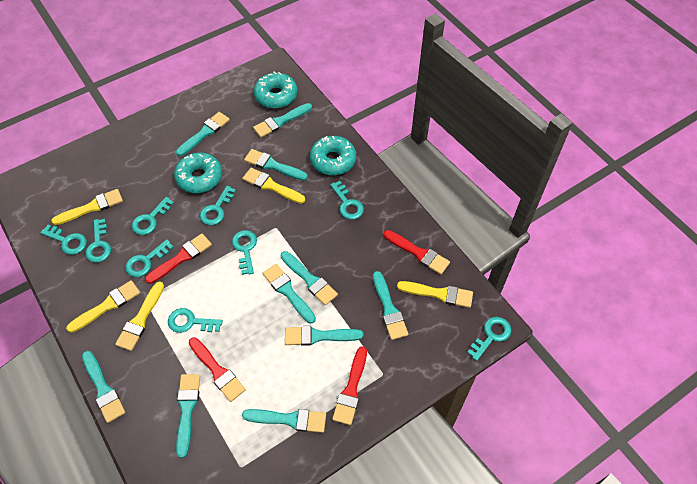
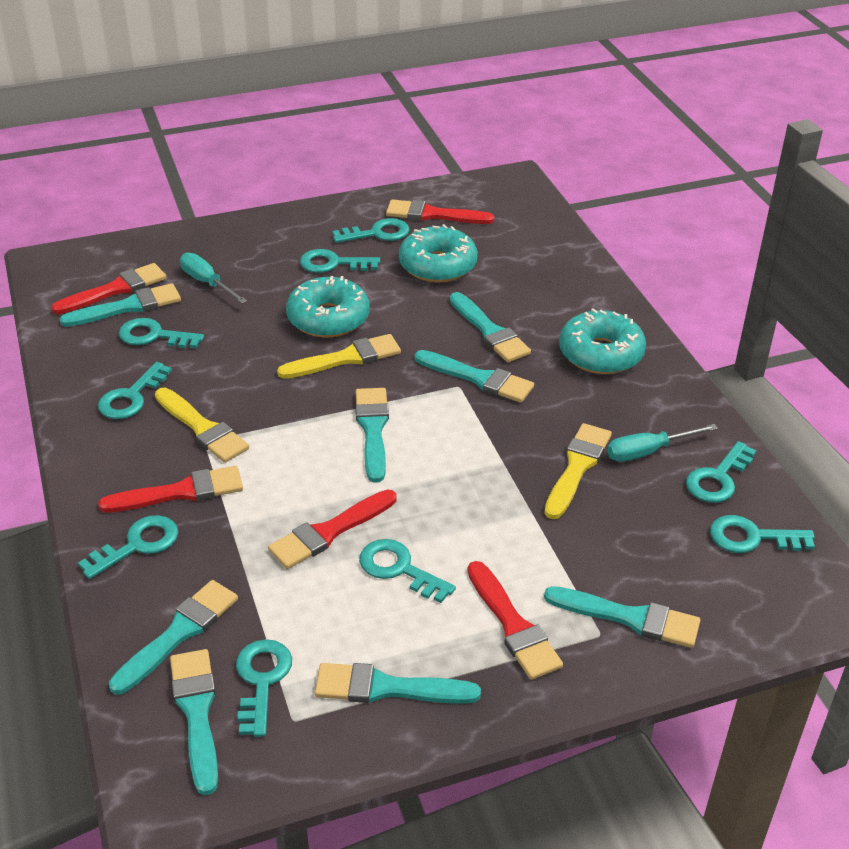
red brush: [145,234,212,284] [189,337,246,402] [332,346,367,425] [384,230,450,274] = 4 -> [51,263,166,314] [98,466,243,512] [268,490,396,569] [386,199,494,224] [468,561,563,680] = 5
turquoise brush: [82,351,125,423] [176,112,230,156] [176,374,200,458] [242,409,326,433] [244,149,308,181] [253,103,312,138] [263,264,316,324] [281,251,338,305] [285,326,363,346] [373,271,408,340] = 10 -> [60,283,181,327] [109,580,238,695] [170,649,218,795] [315,663,481,704] [356,388,389,483] [415,350,534,403] [450,292,531,362] [544,586,700,648] = 8
turquoise screwdriver: none = 0 -> [180,253,247,303] [607,424,718,462] = 2
yellow brush: [51,189,123,225] [66,280,140,333] [115,281,164,351] [242,168,305,204] [397,281,473,308] = 5 -> [155,388,249,463] [277,334,401,379] [544,423,612,519] = 3

